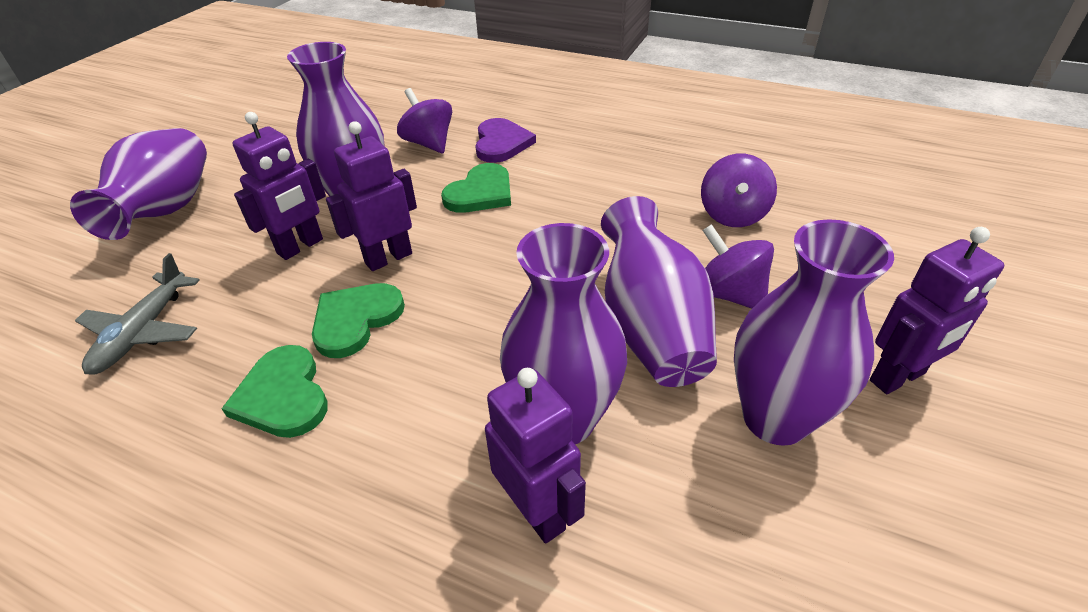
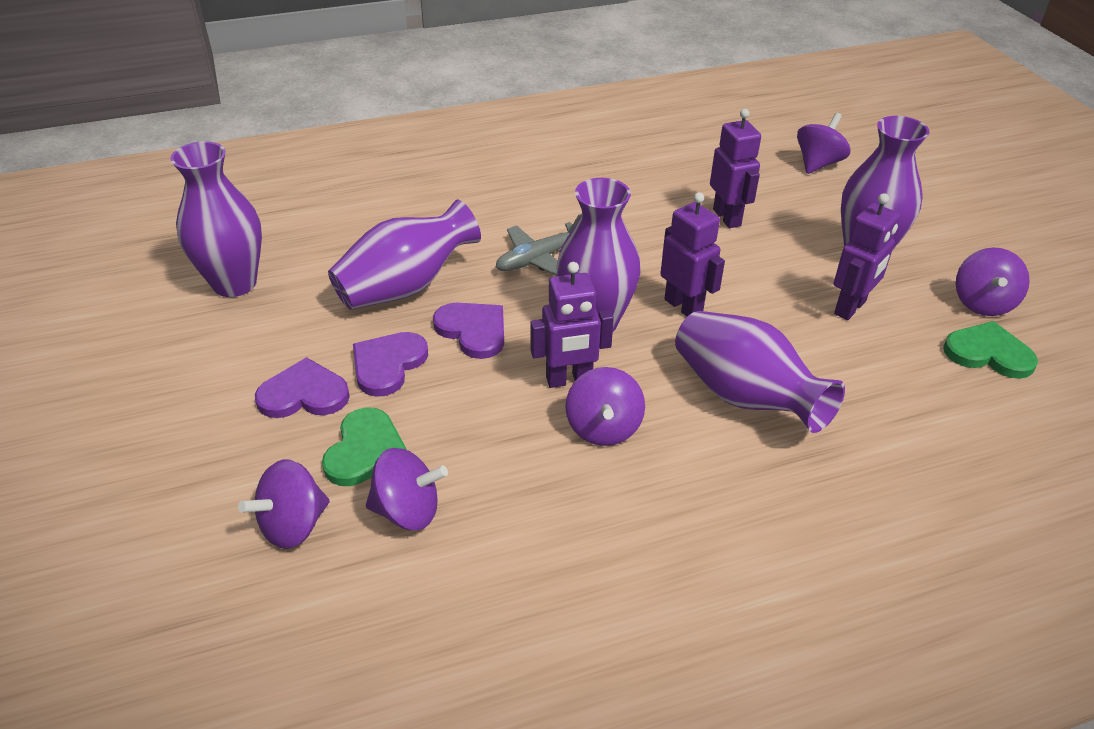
green heart: [221,345,328,438] [312,283,405,358] [441,163,511,213] = 3 -> [322,407,407,486] [943,321,1038,379] = 2
purple heart: [475,118,536,163] = 1 -> [255,357,350,418] [353,332,428,397] [433,303,504,359] = 3
purple spinning top: [397,88,452,153] [701,153,777,227] [702,224,774,309] = 3 -> [238,459,330,549] [366,448,448,530] [565,367,645,446] [797,113,850,174] [956,248,1030,316] = 5

